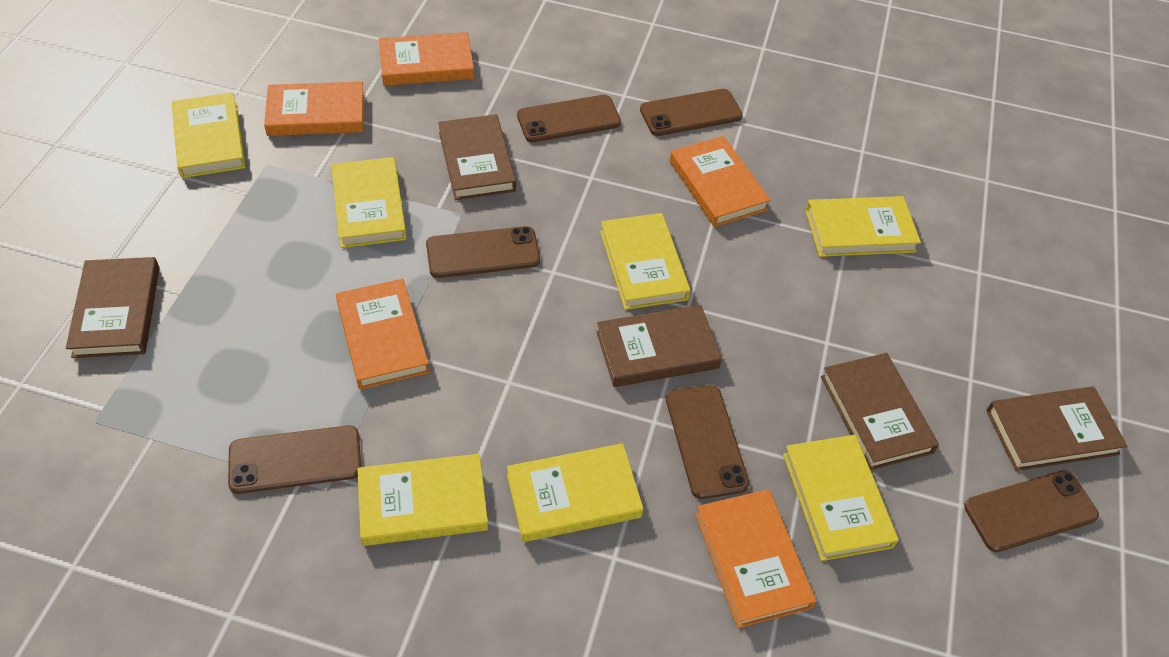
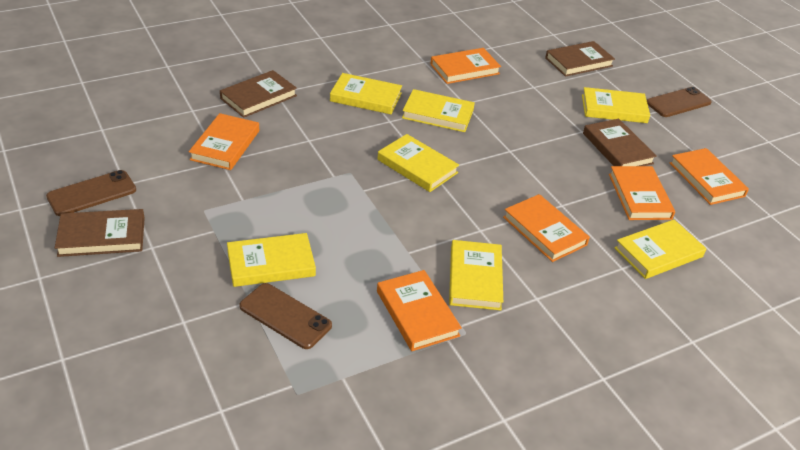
brown book: [66,257,160,358] [438,114,516,200] [596,305,722,387] [821,353,939,470] [986,386,1128,471] = 5 -> [55,209,145,257] [220,70,297,118] [545,41,615,77] [583,119,657,166] = 4
brown phone: [228,425,361,494] [426,226,540,278] [517,95,621,142] [640,89,743,136] [666,385,749,499] [964,470,1099,552] = 6 -> [46,170,136,216] [239,283,332,349] [647,87,712,117] = 3
orange book: [264,81,364,136] [336,279,430,390] [379,32,474,86] [670,136,771,227] [695,489,816,628] = 5 -> [189,113,259,170] [377,270,462,351] [430,48,501,84] [503,194,590,262] [609,166,675,220] [670,148,749,205] = 6

